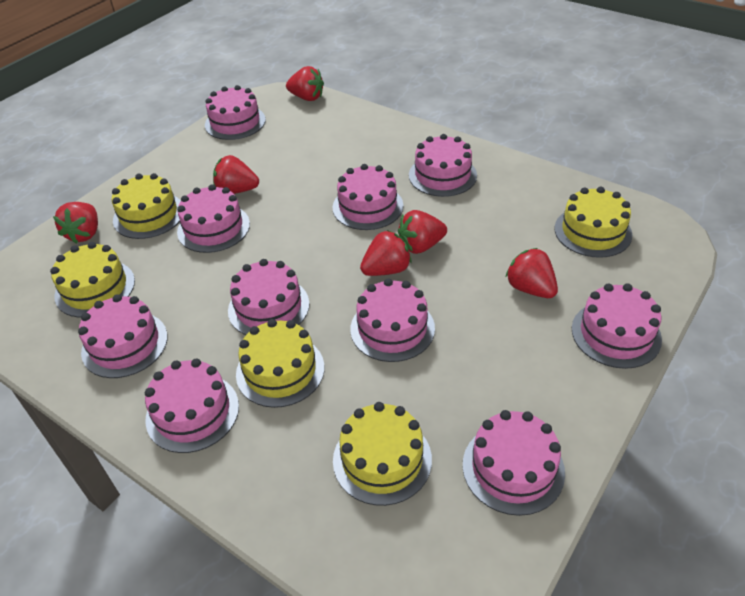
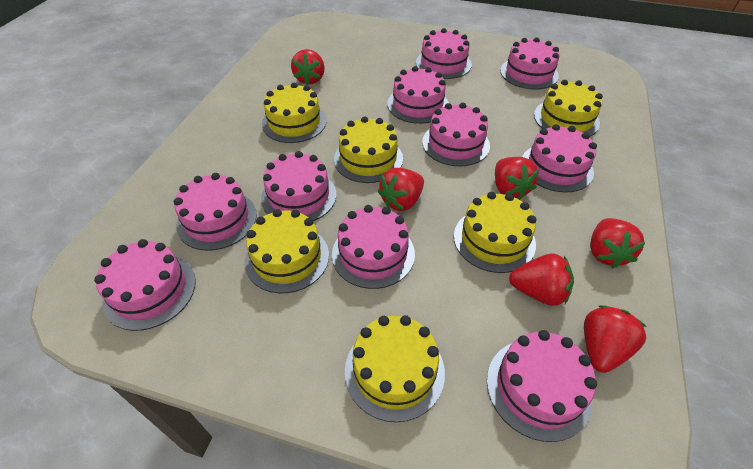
yellow cake: [50,242,135,318] [112,173,181,239] [236,319,324,408] [333,402,432,506] [554,187,632,258] = 5 -> [245,209,329,293] [262,83,327,143] [334,116,403,183] [345,315,445,422] [454,192,536,273] [534,80,603,137] = 6

